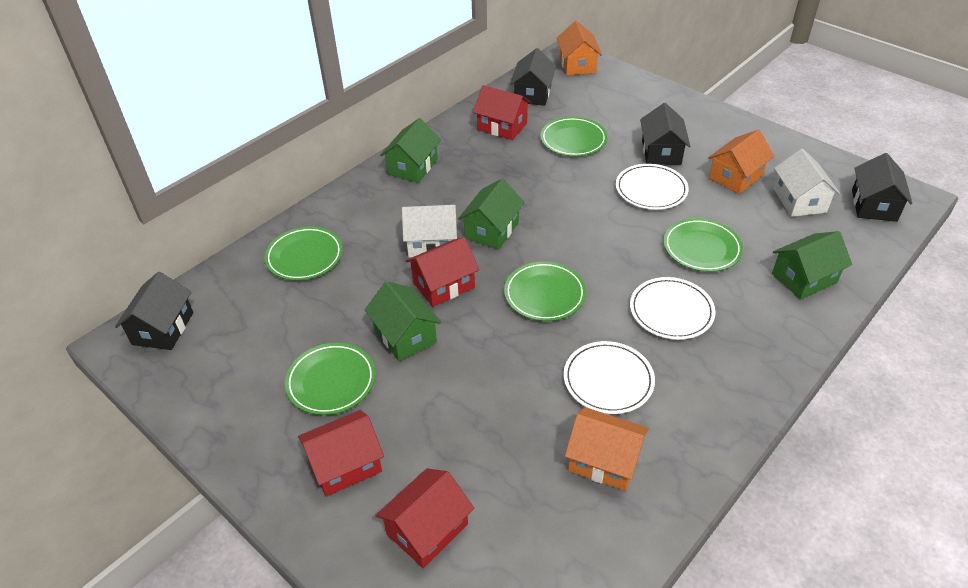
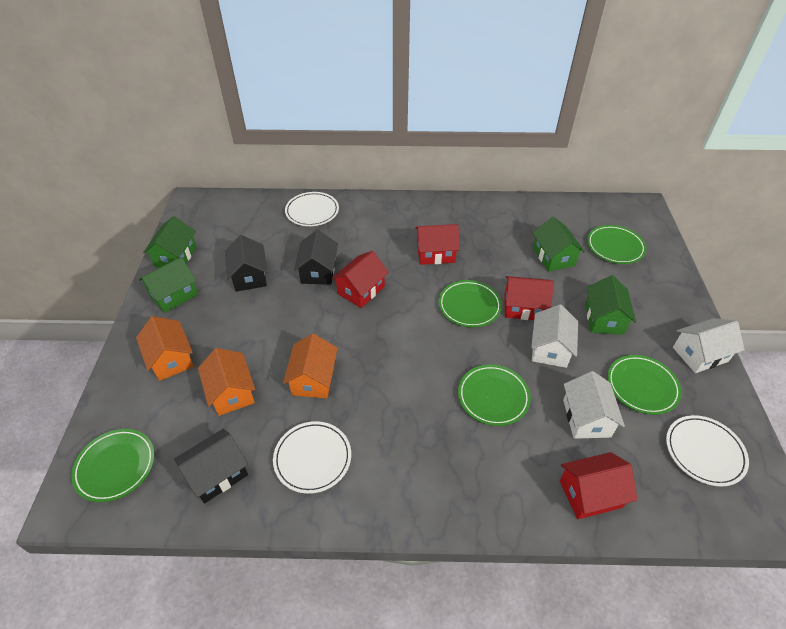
black house: [115,272,193,350] [510,48,556,106] [640,103,690,165] [852,153,913,222] = 4 -> [174,429,248,504] [225,235,267,292] [294,230,338,285] = 3
white house: [402,205,457,258] [774,149,840,217] = 2 -> [531,305,578,368] [563,371,625,439] [673,318,745,373] = 3

